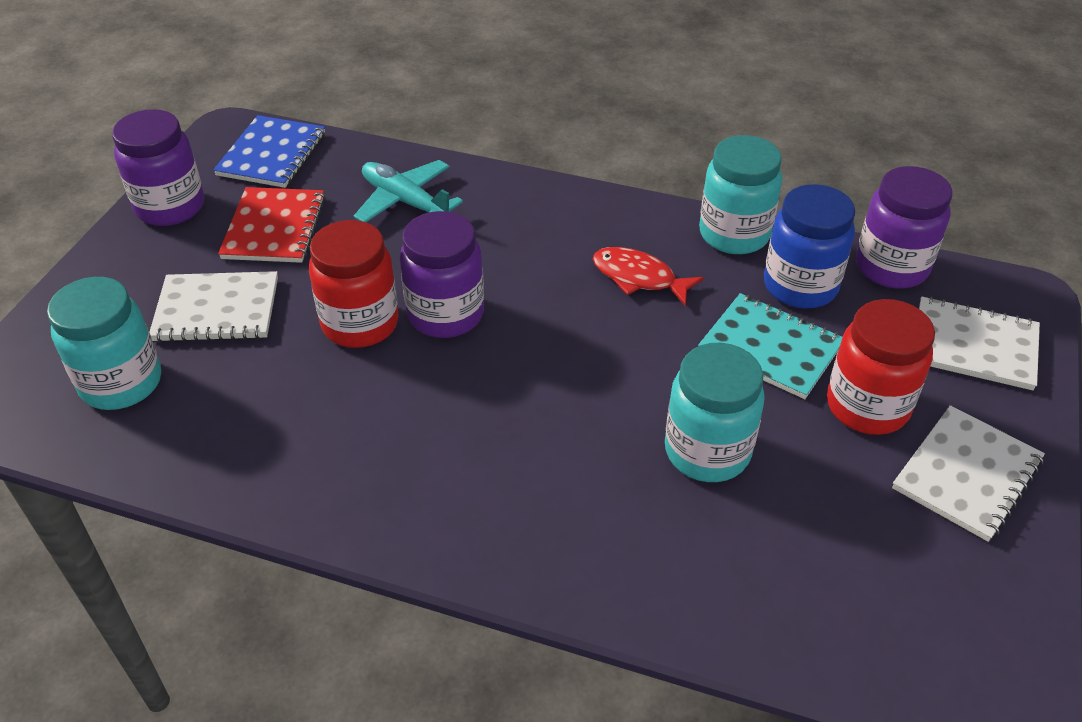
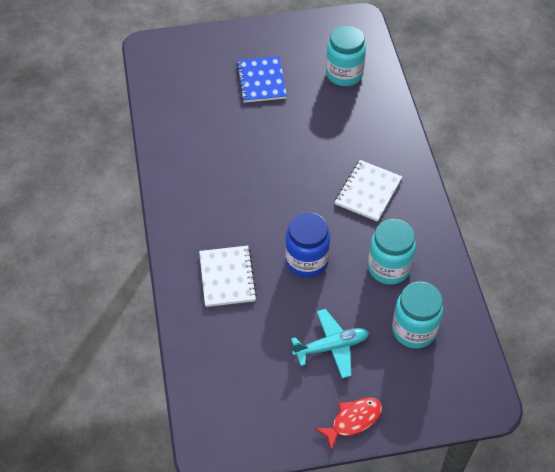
purple jar: [112,109,204,226] [400,211,484,338] [856,166,953,288] = 3 -> none = 0
red jar: [309,220,399,348] [827,299,935,435] = 2 -> none = 0
red notebook: [218,187,325,263] = 1 -> none = 0
turquoise notebook: [698,293,842,399] = 1 -> none = 0
white notebook: [149,271,278,342] [892,405,1045,542] [919,296,1040,390] = 3 -> [199,246,257,307] [335,160,402,222] = 2

